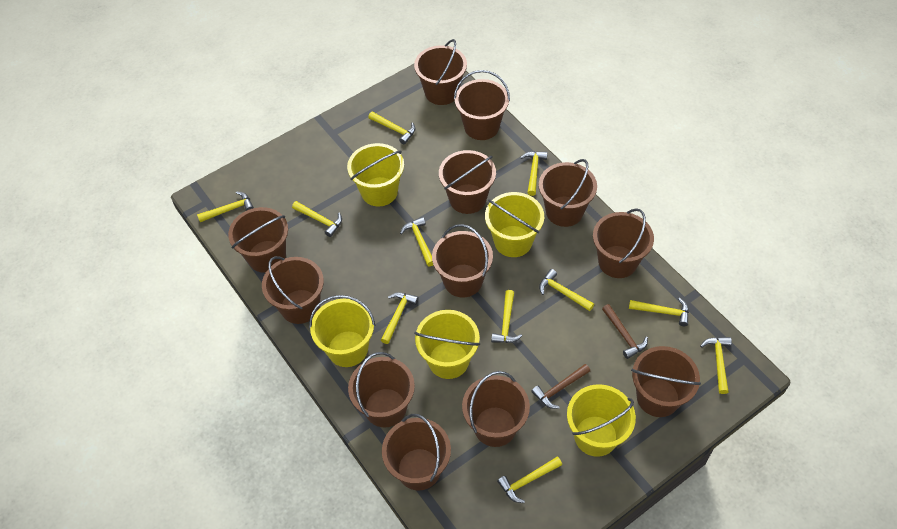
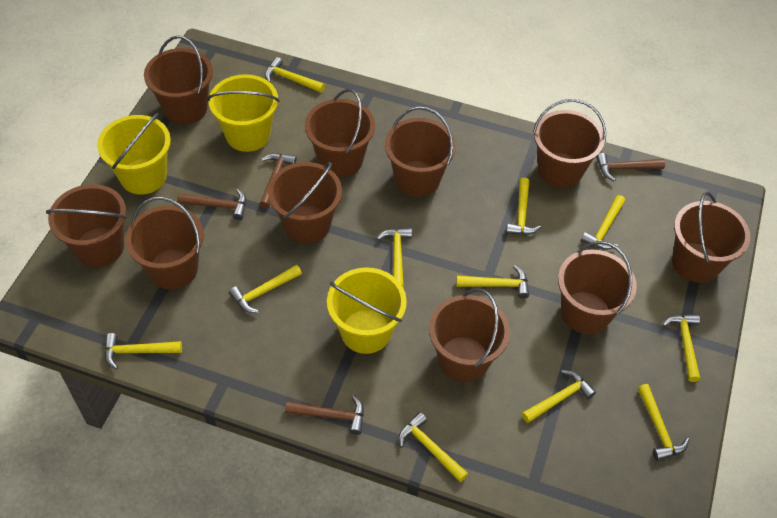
brown bucket: [228,207,288,273] [262,256,324,324] [348,352,415,428] [382,414,451,490] [414,39,467,105] [432,224,493,298] [439,150,496,214] [454,70,510,140] [462,371,530,447] [539,159,597,227] [593,208,654,278] [631,346,701,417] = 12 -> [46,184,127,267] [125,197,204,290] [144,35,213,124] [268,162,342,243] [305,89,375,177] [385,106,456,197] [429,288,510,382] [533,99,606,188] [558,241,637,334] [672,192,750,283] = 10
brown hammer: [531,364,590,409] [602,304,648,359] = 2 -> [177,189,246,220] [260,153,297,209] [285,395,364,435] [596,153,665,182] = 4
yellow bucket: [309,295,375,367] [347,143,404,206] [414,310,480,379] [485,192,544,257] [567,384,636,457] = 5 -> [97,113,171,195] [207,74,280,152] [327,267,407,354] = 3

